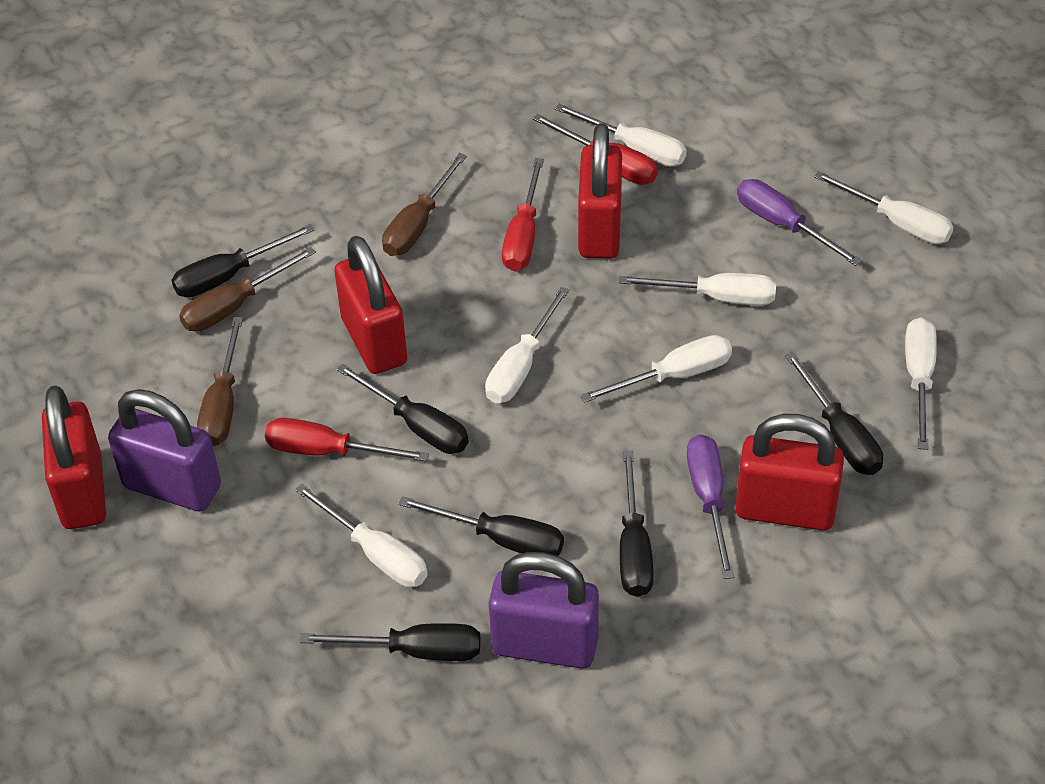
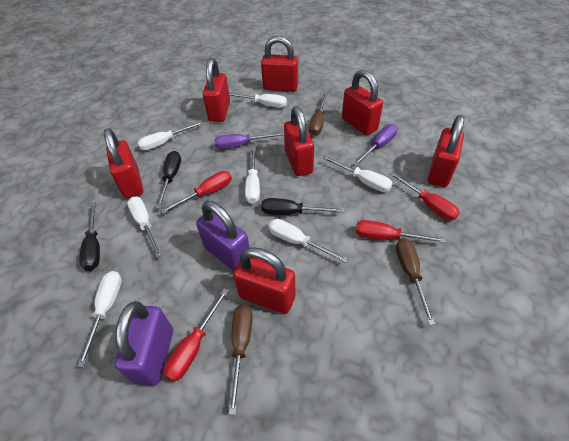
black screwdriver: [172,224,315,297] [300,623,480,661] [337,364,469,454] [398,496,564,556] [620,451,654,597] [785,352,883,475] = 6 -> [79,202,100,271] [156,151,181,209] [261,198,344,215] = 3
red padlock: [42,386,106,529] [334,236,408,374] [578,123,622,258] [735,414,844,531] = 4 -> [104,128,143,198] [203,58,230,122] [233,247,295,314] [261,36,298,92] [284,106,314,176] [342,70,383,136] [428,115,464,187] = 7
red screwdriver: [265,418,429,462] [502,158,544,271] [533,114,658,185] = 3 -> [161,171,232,214] [164,288,229,382] [356,220,446,243] [389,171,460,220] = 4

